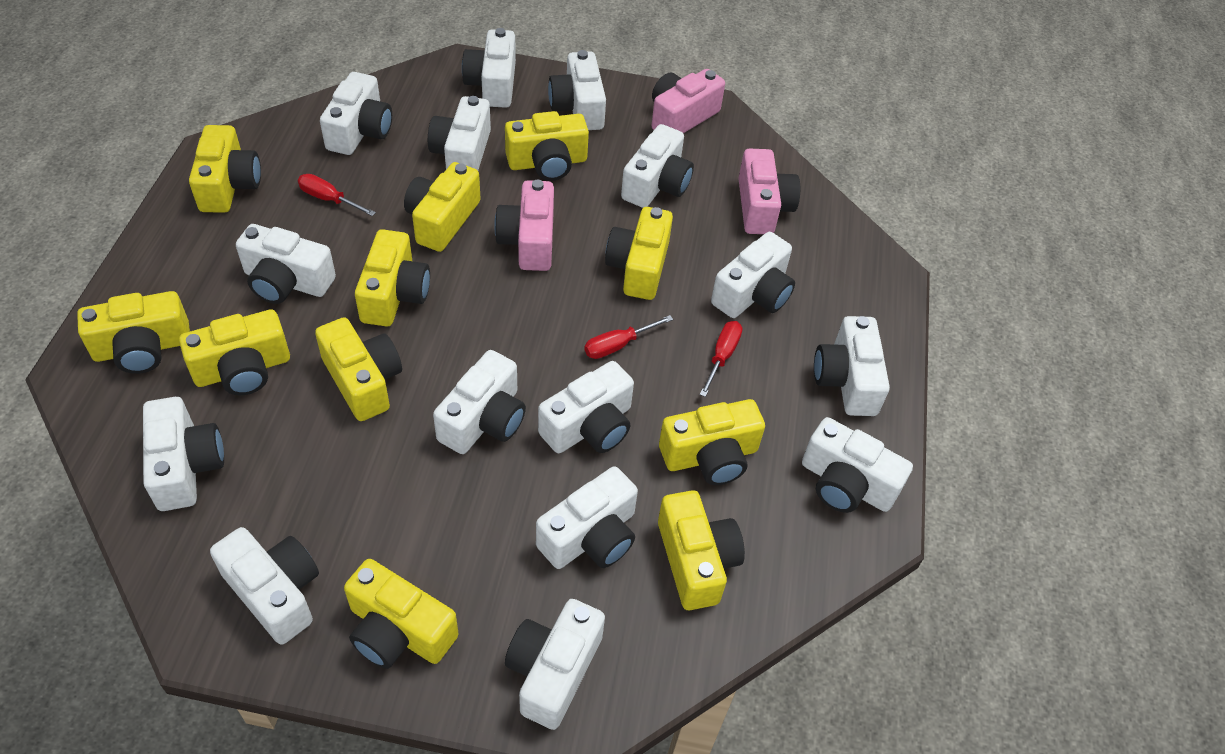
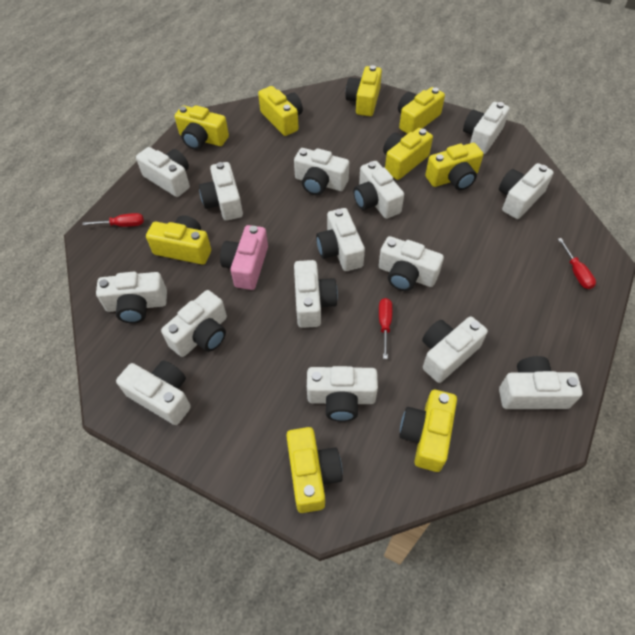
pink camera: [494,180,554,271] [651,69,725,133] [738,149,800,234] = 3 -> [220,225,268,290] = 1
yellow camera: [77,291,190,374] [179,309,290,395] [189,125,261,213] [315,318,402,421] [344,559,459,669] [355,229,430,326] [404,162,481,252] [505,111,589,181] [605,207,673,300] [658,490,745,610] [659,399,765,485] = 11 -> [146,215,211,265] [175,105,229,150] [258,86,303,136] [286,427,343,513] [345,65,382,116] [383,128,433,180] [398,87,445,134] [399,390,457,472] [425,143,484,190] = 9

